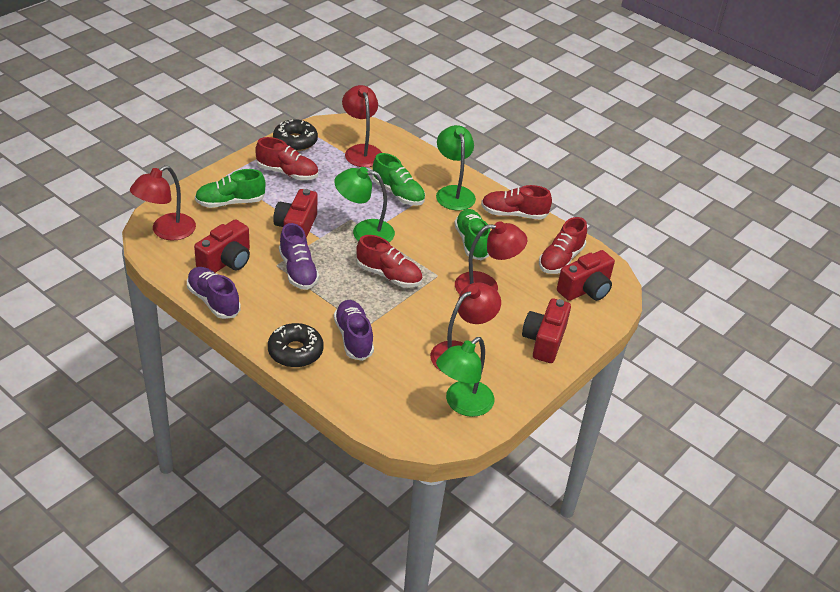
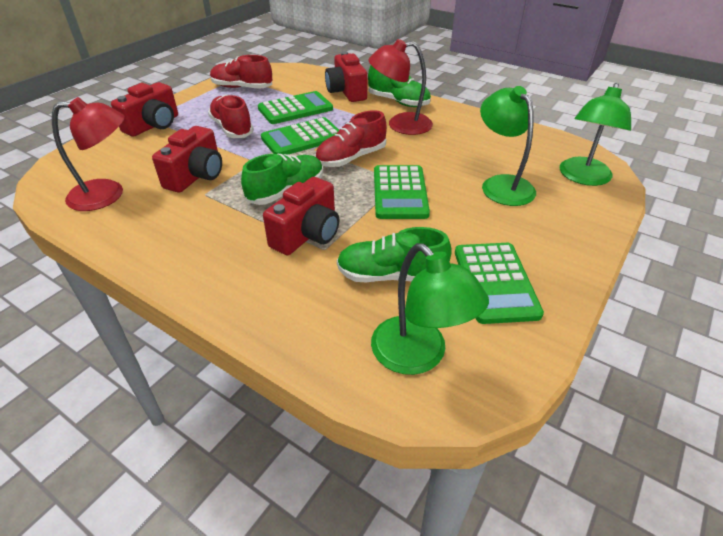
black donut: [268,323,324,368] [273,119,318,151] = 2 -> none = 0
green calculator: none = 0 -> [258,91,333,124] [261,117,339,155] [374,165,430,219] [455,243,544,324] = 4
purple shoe: [187,267,241,319] [279,223,319,290] [334,300,374,361] = 3 -> none = 0
red lamp: [130,165,196,241] [342,85,382,167] [430,282,501,372] [455,221,527,294] = 4 -> [52,97,125,211] [369,39,433,135] = 2
red shoe: [255,137,318,180] [356,235,423,288] [481,185,552,220] [539,217,587,274] = 4 -> [208,95,254,138] [210,55,272,89] [315,110,387,167] = 3

